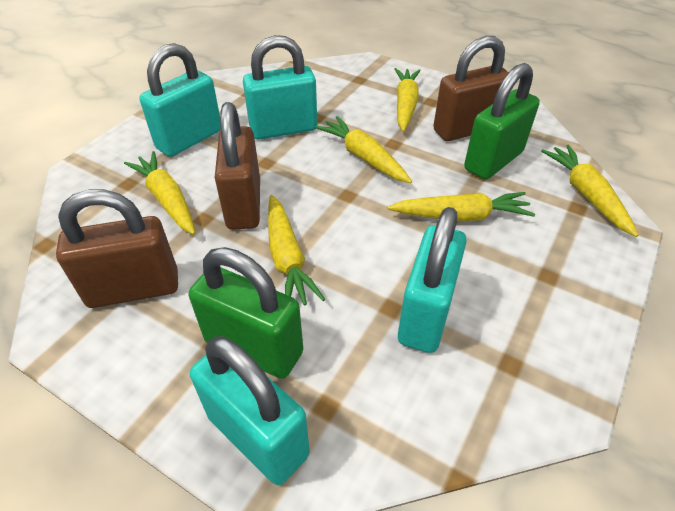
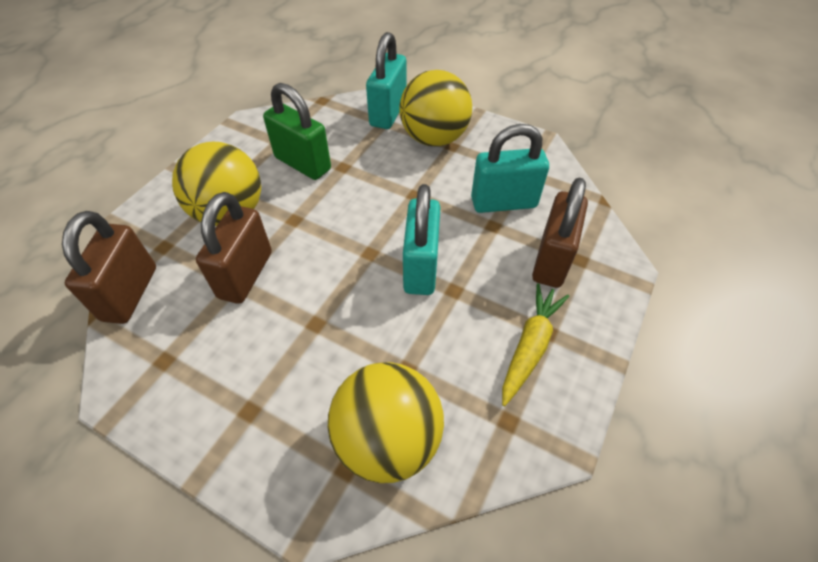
green padlock: [189,247,303,379] [464,63,540,180] = 2 -> [263,83,331,180] = 1
turquoise padlock: [139,43,221,157] [190,336,310,485] [243,35,317,140] [398,207,467,353] = 4 -> [366,32,407,129] [403,184,441,295] [471,124,549,213] = 3
yellow ball: none = 0 -> [172,142,261,226] [328,362,444,483] [399,70,472,147] = 3
yellow carrot: [124,151,195,235] [268,195,325,306] [315,116,412,183] [388,192,535,221] [395,68,421,132] [541,145,638,237] = 6 -> [502,283,569,406] = 1

